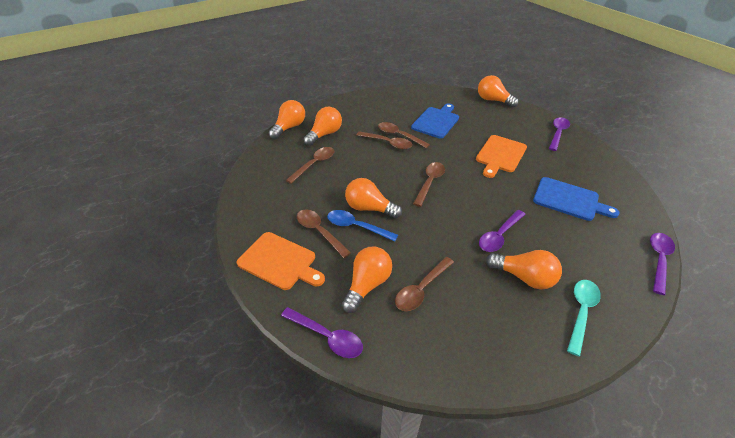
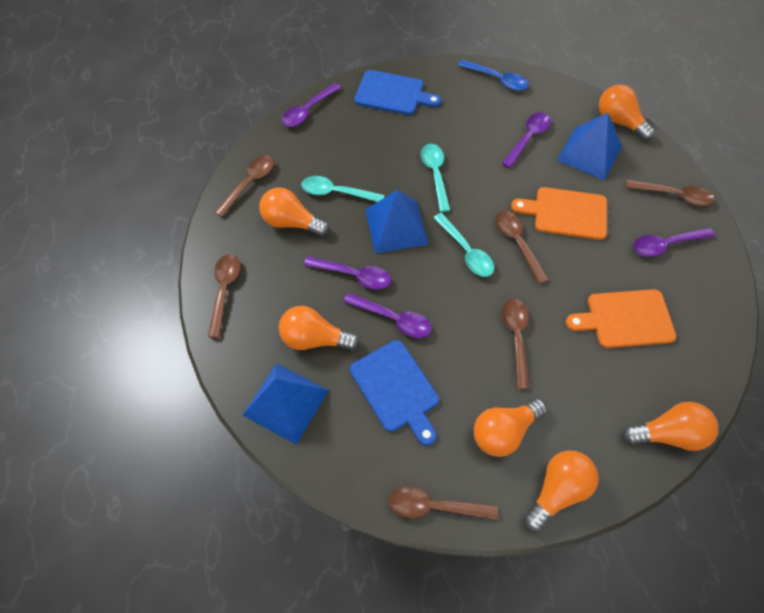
blue pyramid: none = 0 -> [243,363,329,444] [365,190,429,253] [557,113,622,181] = 3
purple spoon: [281,307,363,358] [479,210,526,252] [549,117,570,151] [650,233,675,295] = 4 -> [281,83,341,127] [304,256,391,289] [343,293,432,338] [502,112,551,168] [633,228,715,257] = 5
turquoise spoon: [567,280,601,357] = 1 -> [301,176,384,202] [421,144,450,212] [433,213,494,277] = 3

